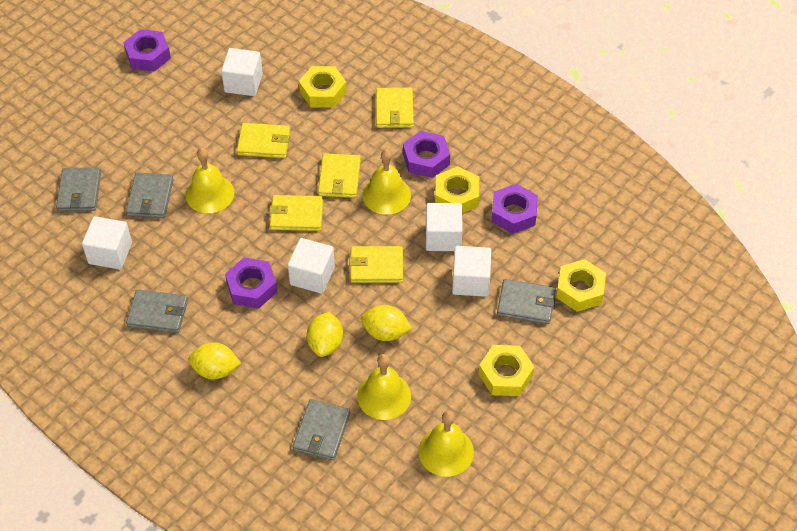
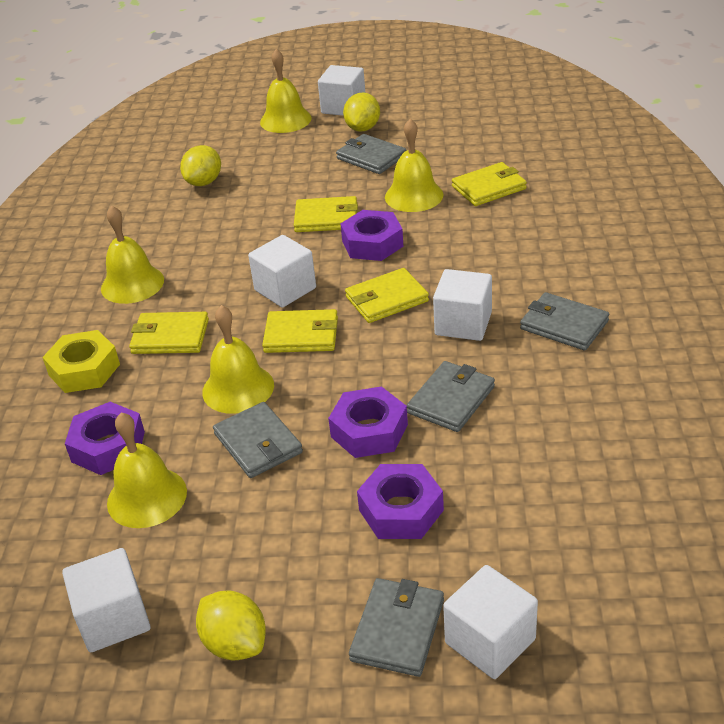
yellow bell: [185,148,234,213] [357,354,411,420] [362,149,411,215] [418,411,474,477] = 4 -> [101,205,164,304] [107,412,187,528] [202,305,274,414] [260,49,312,133] [385,119,443,212] = 5
yellow nut: [299,66,347,108] [435,166,479,213] [478,345,535,396] [556,259,606,312] = 4 -> [42,330,120,393] = 1

